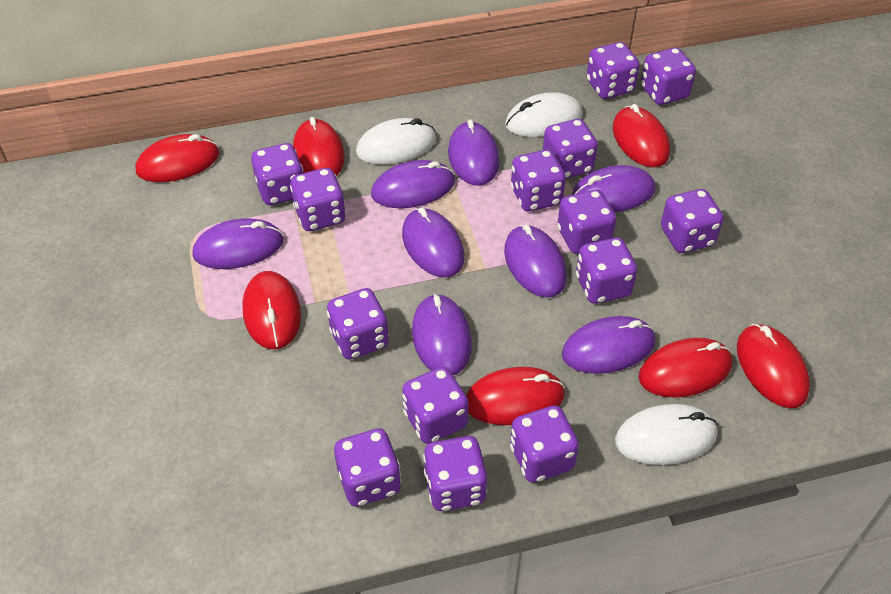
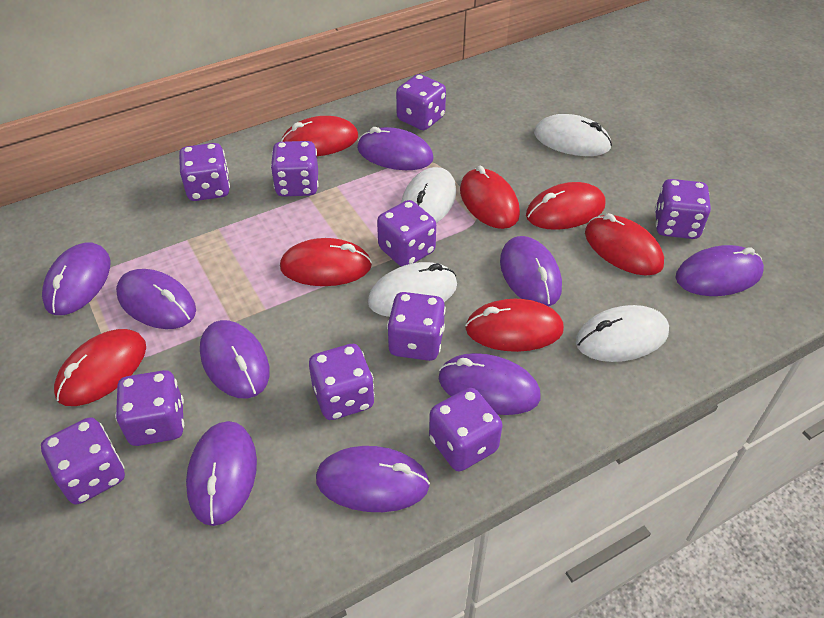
purple dice: [251,143,303,205] [290,168,346,231] [327,288,389,359] [334,428,401,507] [402,367,469,444] [423,436,487,511] [510,405,579,483] [511,150,566,211] [543,119,598,179] [557,190,616,254] [576,238,637,304] [587,42,640,99] [641,48,696,105] [661,189,724,253] = 14 -> [41,417,125,504] [115,370,184,446] [179,143,230,201] [270,141,318,197] [309,344,375,420] [377,200,436,267] [387,292,446,361] [396,74,446,130] [429,388,503,471] [655,179,711,239] = 10
purple mouse: [192,218,283,269] [371,160,455,208] [402,208,464,277] [412,294,472,375] [448,119,500,186] [504,225,567,298] [562,316,655,374] [572,165,656,212] = 8 -> [42,242,110,315] [116,269,196,329] [186,421,257,526] [200,320,270,399] [316,446,430,512] [357,127,434,170] [439,353,541,415] [500,236,562,306] [675,245,764,296] = 9
white mouse: [356,118,436,165] [505,92,583,137] [615,404,718,465] = 3 -> [368,262,457,317] [401,167,456,223] [534,114,612,156] [576,305,669,362] = 4

